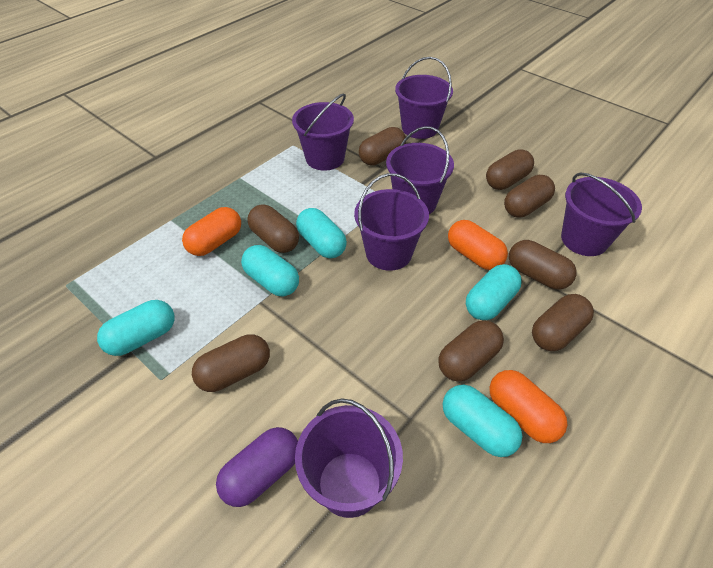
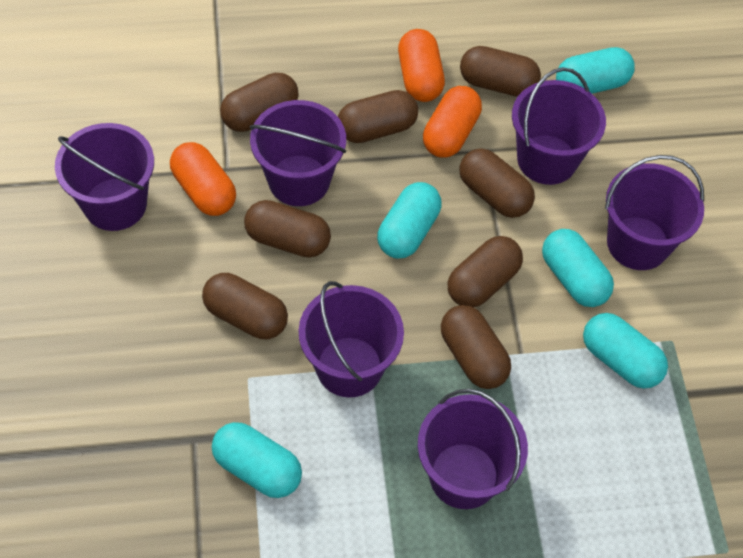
purple capsule: [216,427,298,507] = 1 -> none = 0

